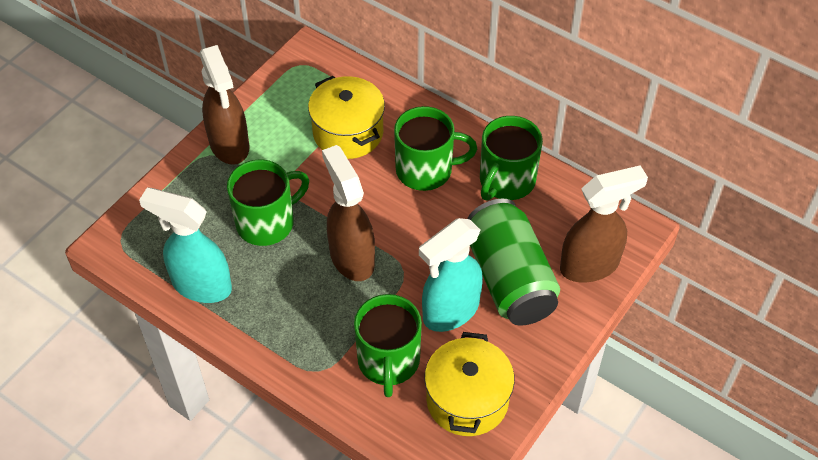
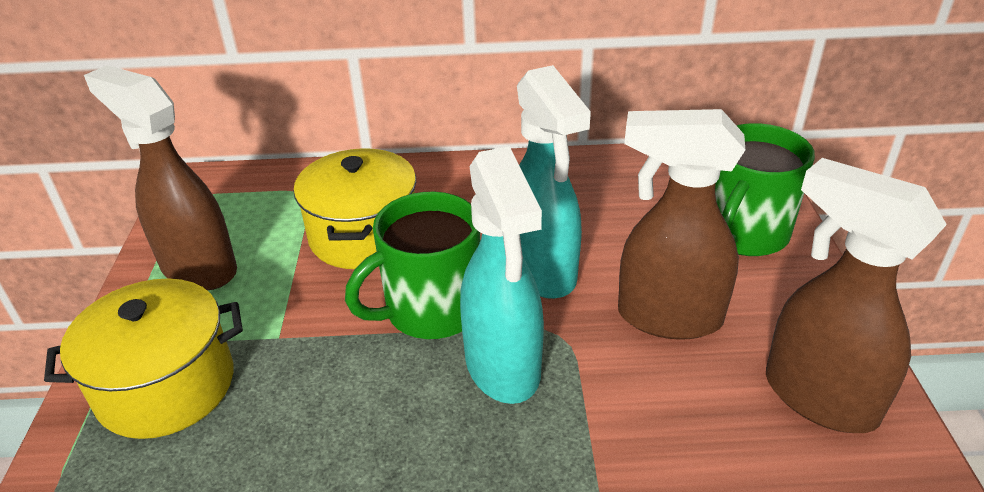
green can: [467,199,560,325] = 1 -> none = 0
green mug: [227,160,309,246] [354,294,422,397] [394,106,477,191] [480,116,543,201] = 4 -> [345,192,480,339] [715,123,815,256] = 2

